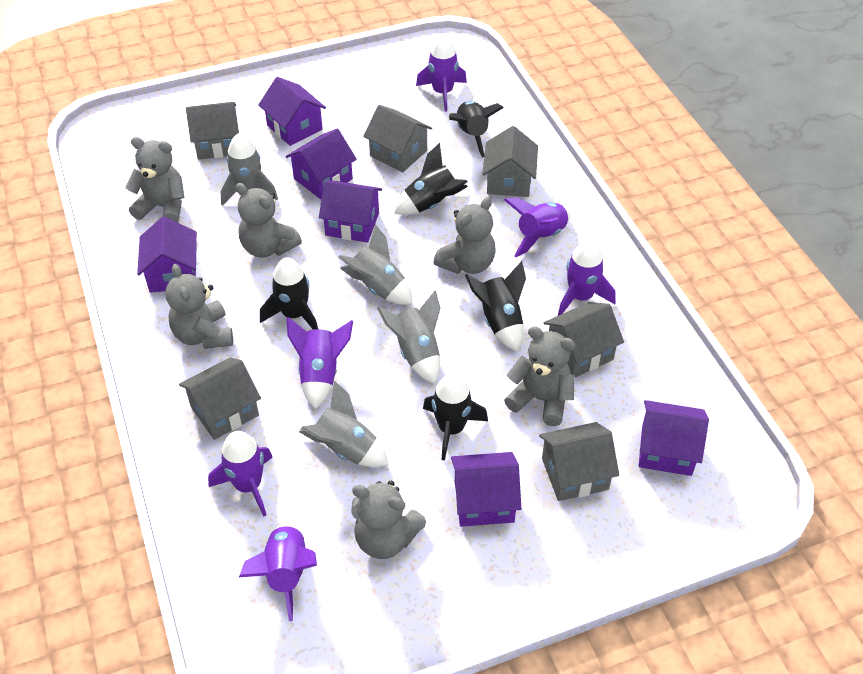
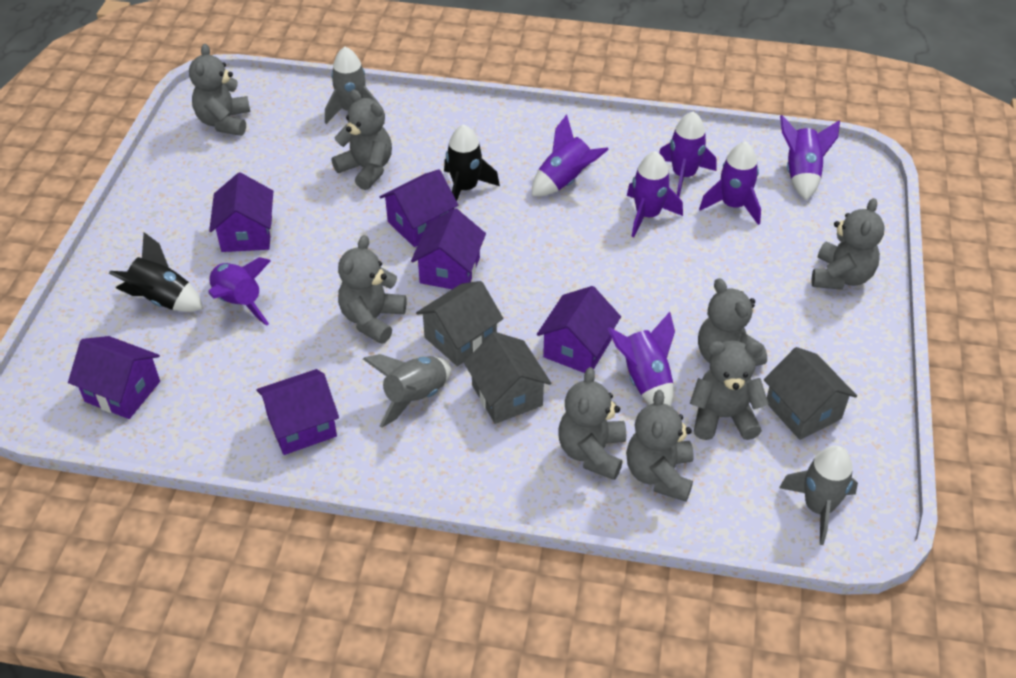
black rocket: [260,257,318,330] [394,143,468,215] [423,373,488,461] [449,101,504,158] [465,261,526,352] = 5 -> [109,232,203,312] [444,124,500,209] = 2
grey house: [179,358,261,440] [186,102,239,160] [363,105,432,173] [483,126,538,197] [539,422,619,501] [544,302,624,377] = 6 -> [416,281,504,366] [464,332,551,424] [764,347,857,440] = 3
grey rocket: [221,133,278,206] [299,381,388,467] [338,224,413,305] [377,290,440,384] = 4 -> [325,47,379,124] [363,354,451,428] [779,446,858,545] = 3
grey teddy bear: [125,137,184,223] [165,264,233,349] [236,183,302,258] [351,481,426,559] [433,197,496,274] [504,326,576,426] = 6 -> [189,44,250,136] [331,90,392,190] [338,235,406,344] [558,367,626,480] [626,390,694,501] [690,340,769,440] [698,278,767,366] [811,198,884,290] = 8
purple rocket: [208,431,273,517] [239,522,317,621] [287,317,353,410] [416,35,467,112] [504,198,570,257] [558,240,616,316] = 6 -> [208,257,271,326] [532,115,609,196] [607,312,675,406] [627,151,683,237] [659,112,716,197] [699,141,761,225] [780,115,840,200] = 7

